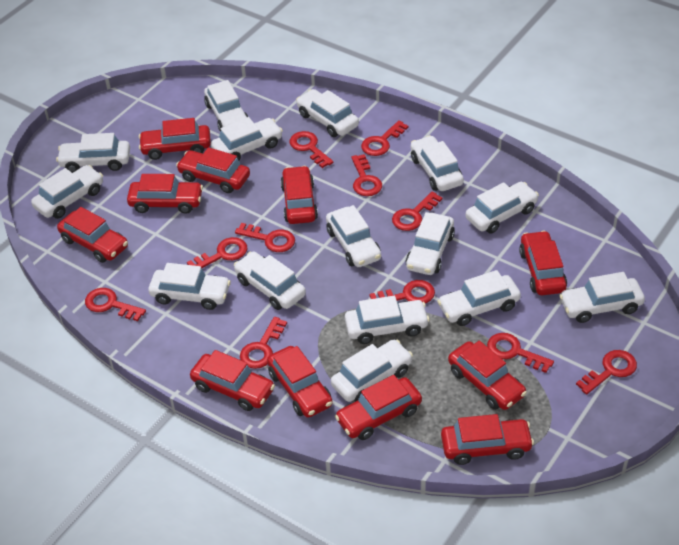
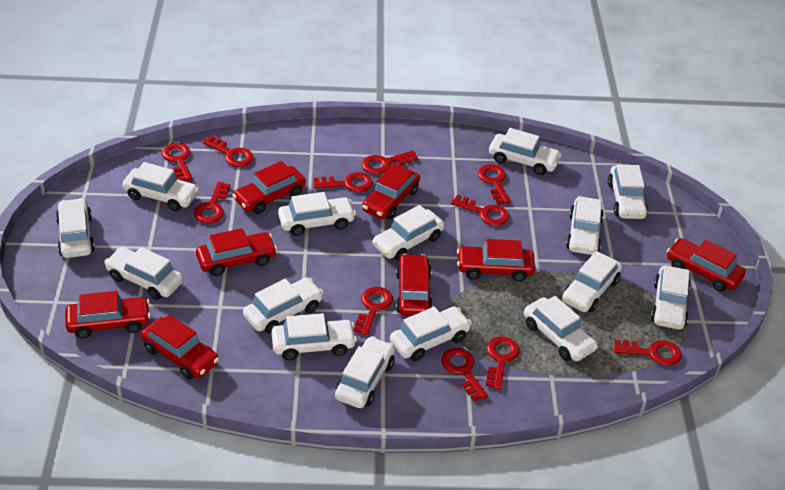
red car: [57,207,128,263] [127,174,203,214] [139,118,211,160] [176,147,250,193] [190,350,275,411] [267,346,333,418] [280,166,318,224] [335,375,422,440] [441,414,534,465] [448,340,527,410] [519,231,567,295] = 11 -> [65,291,151,339] [141,314,219,379] [196,228,277,276] [232,161,306,214] [362,163,420,219] [396,254,433,316] [457,239,535,282] [667,238,746,292] = 8

